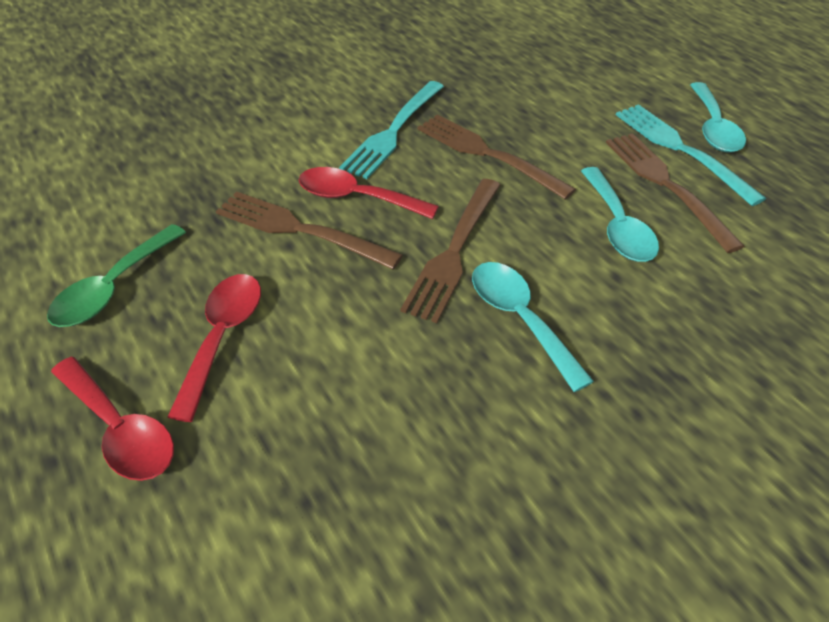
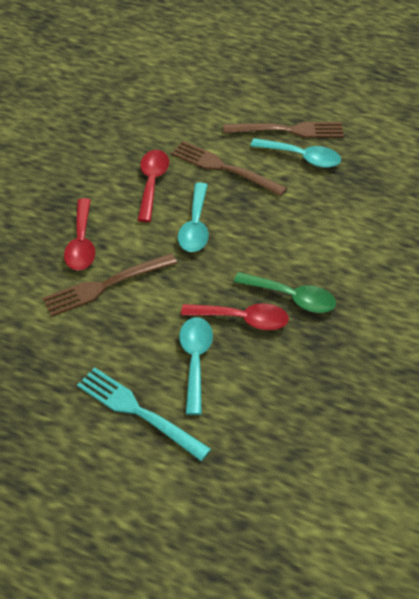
brown fork: [216,191,403,269] [400,179,500,323] [417,115,576,199] [606,133,745,253] = 4 -> [42,253,177,317] [171,141,287,196] [223,122,344,138] = 3
turquoise fork: [339,81,444,179] [616,104,766,206] = 2 -> [77,367,211,461] = 1

